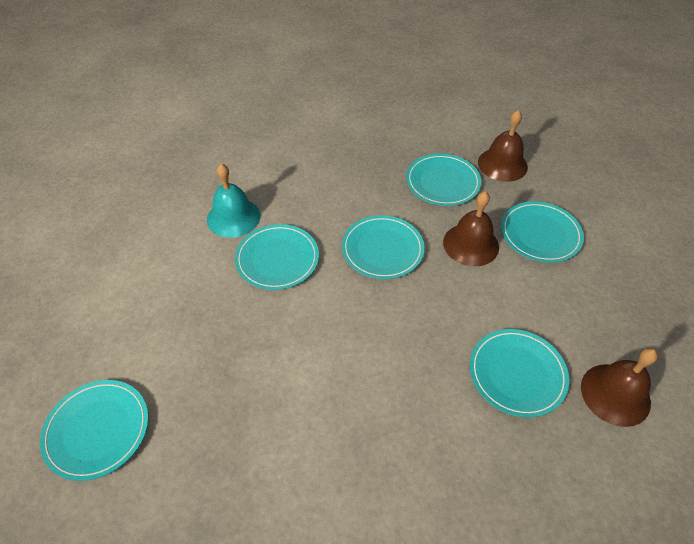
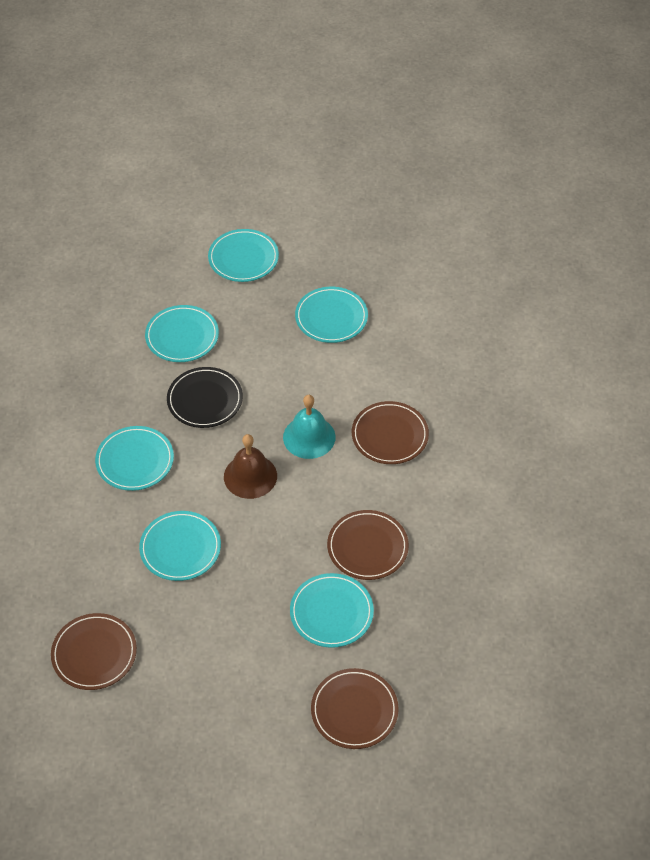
black plate: none = 0 -> [167,367,243,428] = 1
brown bell: [443,191,499,267] [478,110,528,182] [581,348,658,427] = 3 -> [224,434,277,499] = 1
brown plate: none = 0 -> [51,613,137,690] [311,668,399,749] [327,510,409,580] [352,401,429,464] = 4

